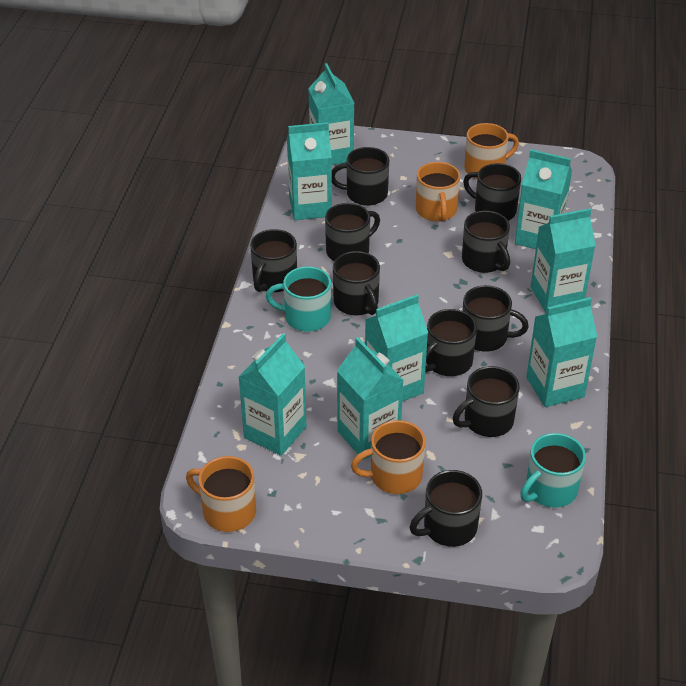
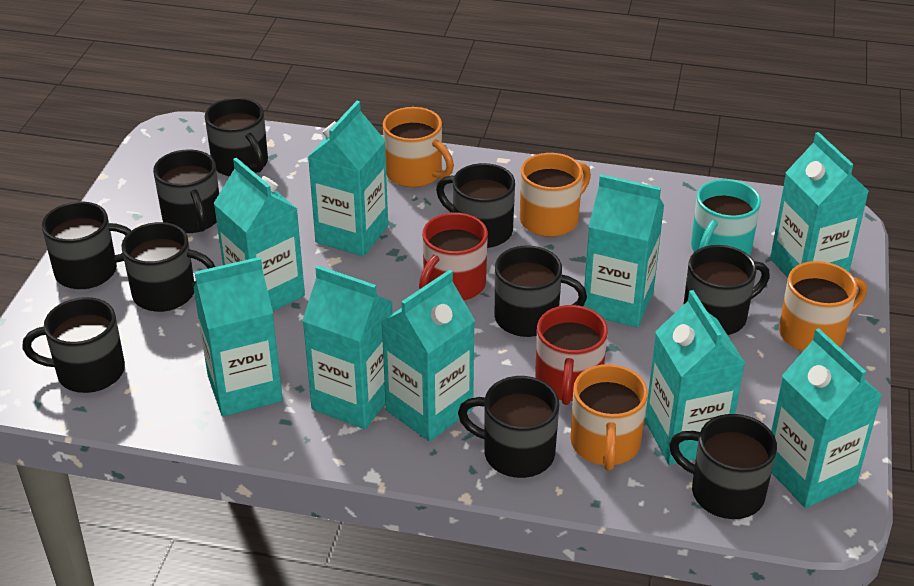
red mug: none = 0 -> [419,213,488,300] [535,305,608,405] = 2
turquoise carton: [239,333,306,456] [287,122,332,220] [308,63,354,165] [337,337,404,460] [365,294,428,402] [515,149,572,249] [526,297,597,407] [531,208,596,313] = 8 -> [193,257,283,416] [213,158,305,311] [302,266,393,429] [308,101,388,256] [381,270,475,441] [583,174,664,327] [645,290,745,465] [770,132,869,278] [771,328,882,508] = 9
turquoise mug: [266,266,331,332] [520,433,586,508] = 2 -> [691,179,761,256] = 1

